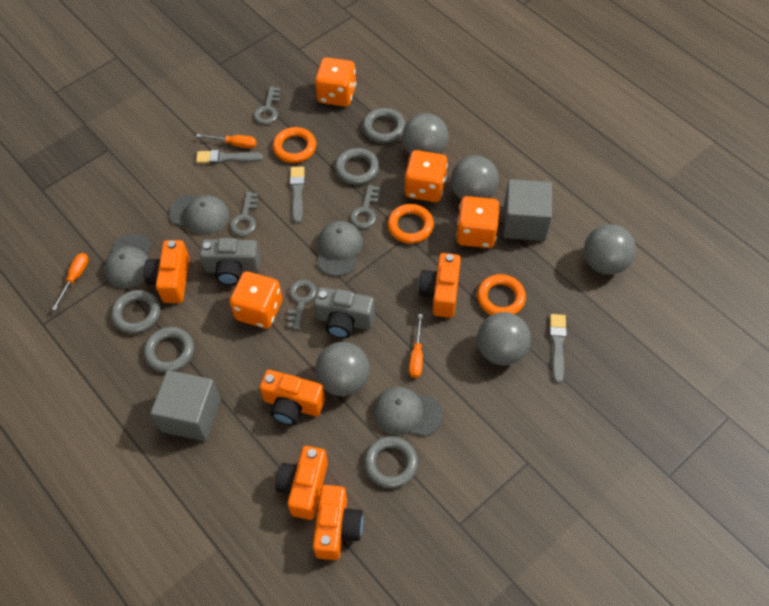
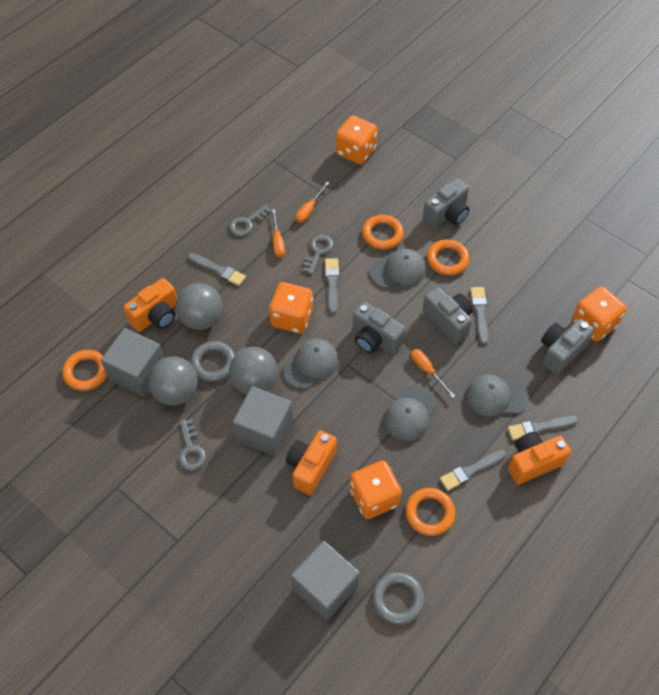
grey ball: [315,342,370,396] [402,113,449,155] [451,155,499,200] [477,312,531,365] [584,224,636,275] = 5 -> [148,356,198,406] [176,283,223,330] [229,347,278,394] = 3
grey brush: [196,150,263,164] [290,166,305,223] [549,314,567,383] = 3 -> [188,253,246,286] [325,258,339,314] [440,450,506,491] [470,287,489,345] [508,416,578,440] = 5
grey camera: [199,238,261,285] [314,287,375,338] = 2 -> [353,302,405,354] [422,287,472,344] [423,178,469,228] [541,319,594,375] = 4
grey cube: [150,370,221,441] [503,179,552,241] = 2 -> [101,328,164,397] [233,386,293,456] [291,541,360,621] = 3
grey key: [230,192,258,236] [254,86,280,125] [287,280,317,330] [350,185,379,229] = 4 -> [178,419,206,470] [229,204,272,236] [303,235,334,274] = 3
grey ring: [111,290,160,334] [144,327,194,373] [335,148,379,185] [363,108,406,143] [364,436,418,488] = 5 -> [190,341,235,382] [372,572,425,625] = 2
orange camera: [144,240,190,303] [260,370,325,425] [275,446,328,520] [313,485,363,560] [418,253,461,318] = 5 -> [123,278,177,332] [286,430,337,495] [508,431,571,485] = 3
orange ring: [273,127,316,163] [388,204,434,244] [477,274,526,315] = 3 -> [62,350,107,391] [362,215,404,250] [405,488,456,536] [427,239,470,276] = 4

